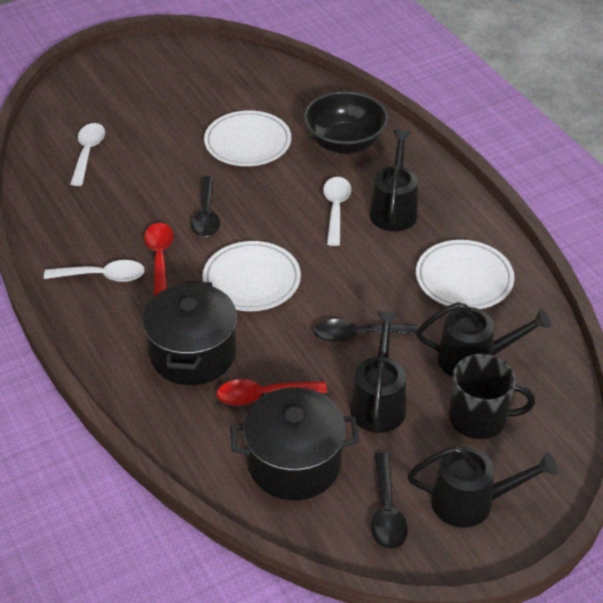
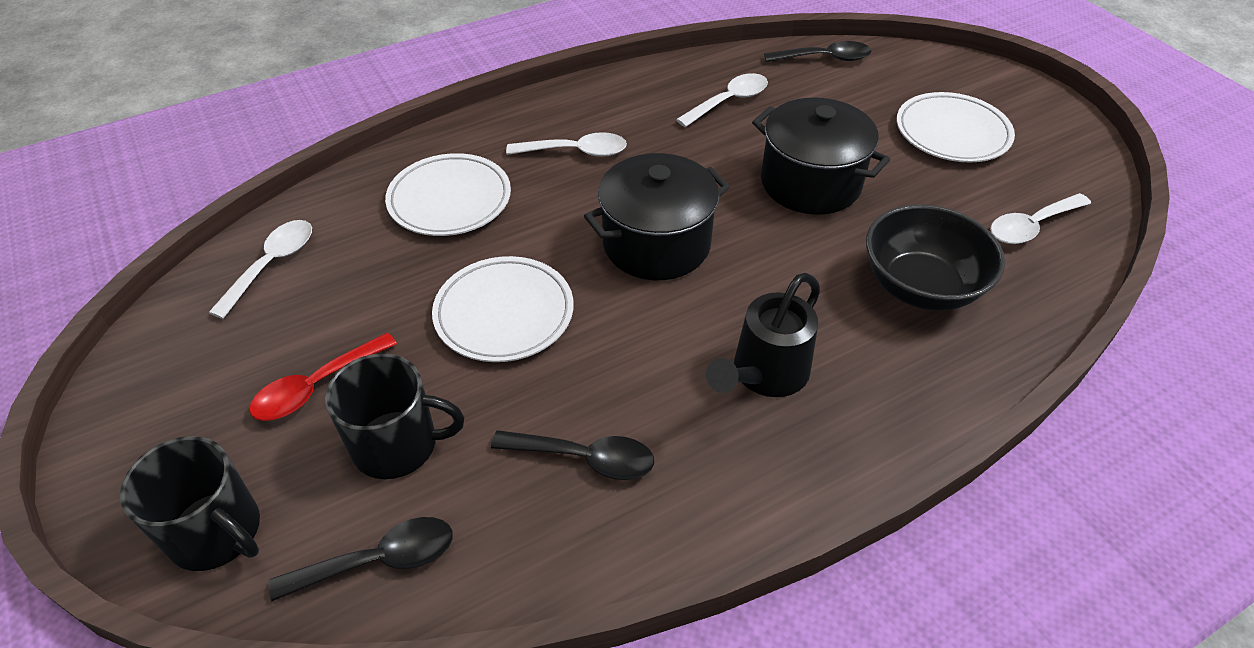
black mug: [449,354,535,439] = 1 -> [120,436,260,571] [325,353,464,479] = 2
black watering can: [350,311,406,433] [370,130,418,231] [408,446,558,528] [416,302,551,377] = 4 -> [706,273,820,397] = 1
red spoon: [144,223,174,296] [217,379,327,406] = 2 -> [249,332,397,421] = 1
white spoon: [44,260,145,282] [70,123,105,186] [323,177,351,246] = 3 -> [208,220,312,319] [506,132,627,157] [676,73,768,127] [990,193,1091,244] = 4

